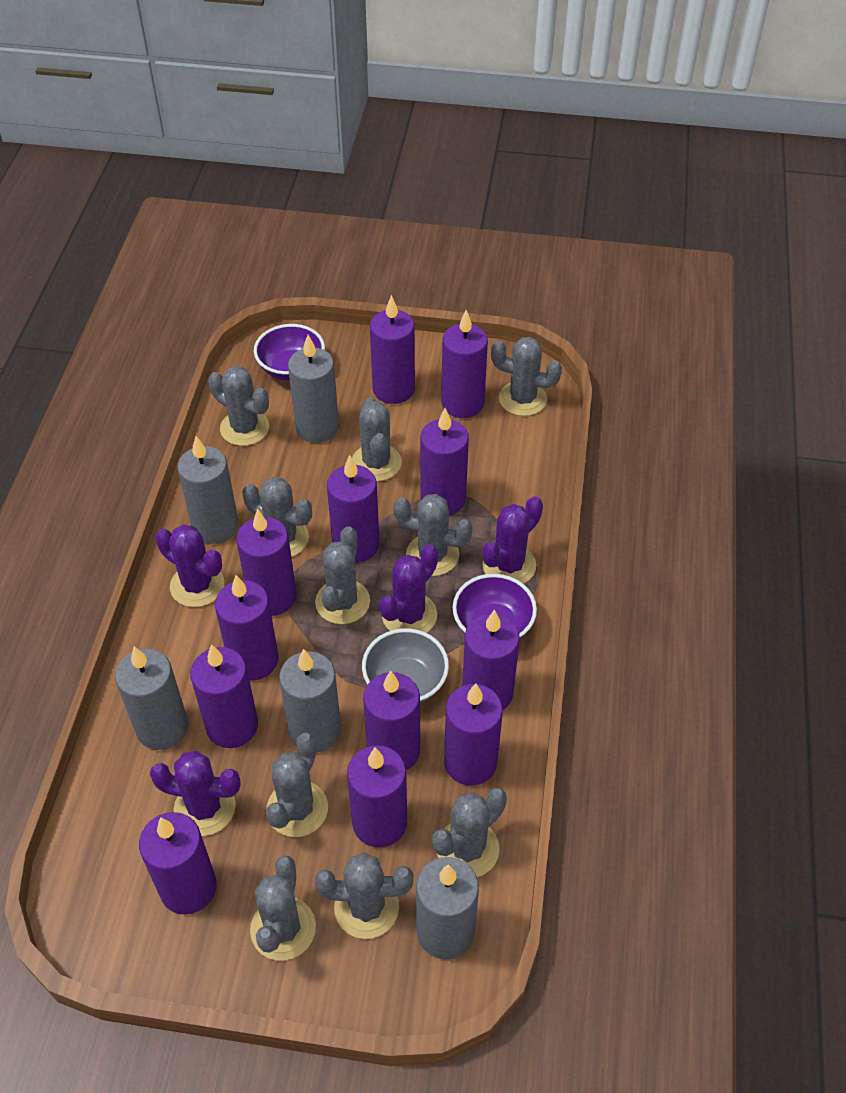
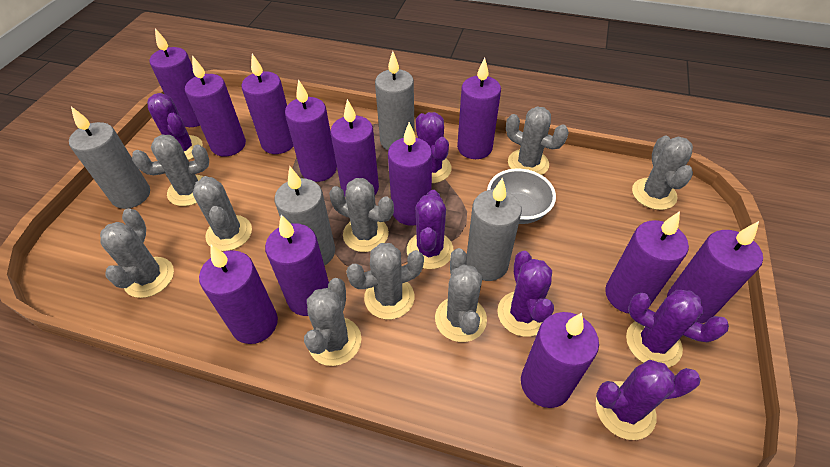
grey cactus: [208,366,269,446] [242,477,312,557] [250,856,316,961] [266,732,328,837] [315,526,370,624] [315,852,413,939] [352,397,402,481] [393,494,473,576] [432,787,507,877] [491,337,562,416] = 10 -> [100,208,174,298] [132,135,209,206] [193,176,252,251] [304,278,361,366] [329,178,394,252] [346,243,424,319] [435,248,487,342] [506,107,569,175] [632,136,693,210] = 9
grey candle: [115,646,188,750] [178,436,239,544] [279,649,341,752] [288,335,339,443] [416,857,479,959] = 5 -> [69,107,150,209] [275,166,335,266] [375,51,415,150] [466,177,522,281] = 4
purple bowl: [254,324,325,381] [453,574,537,638] = 2 -> none = 0
purple cactus: [150,751,241,836] [155,524,224,607] [379,544,438,633] [482,496,543,584] = 4 -> [147,93,203,160] [407,190,454,269] [416,112,452,183] [497,251,554,337] [596,360,701,440] [626,290,729,368] = 6

